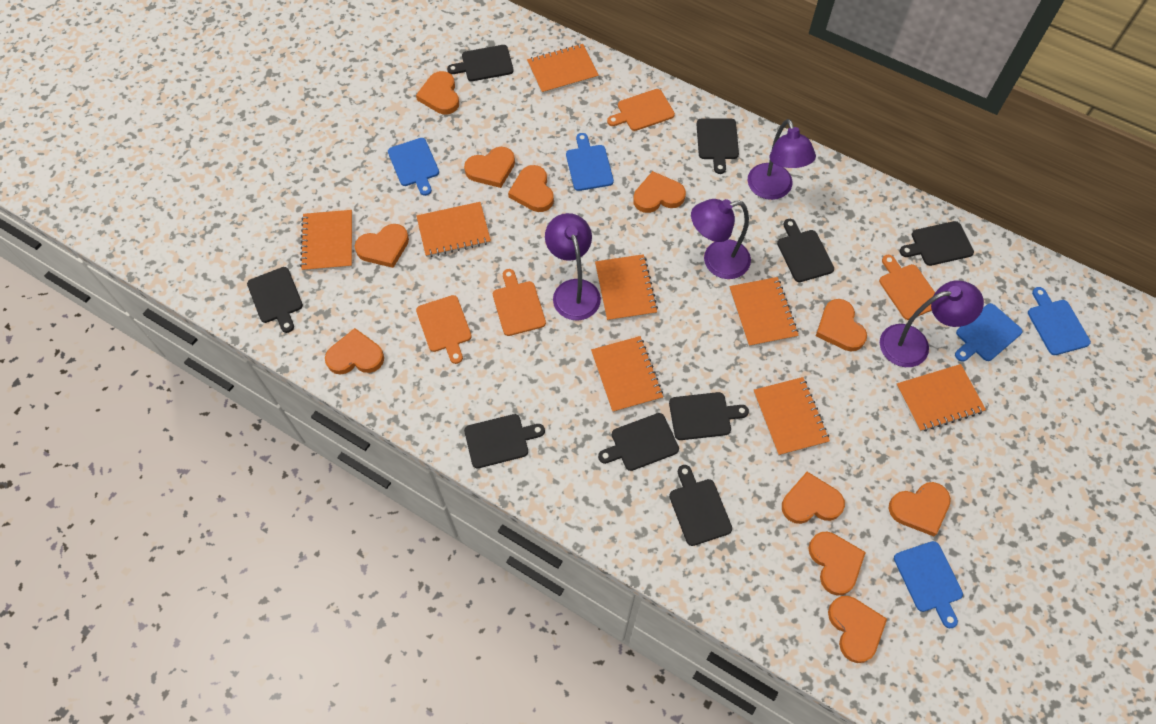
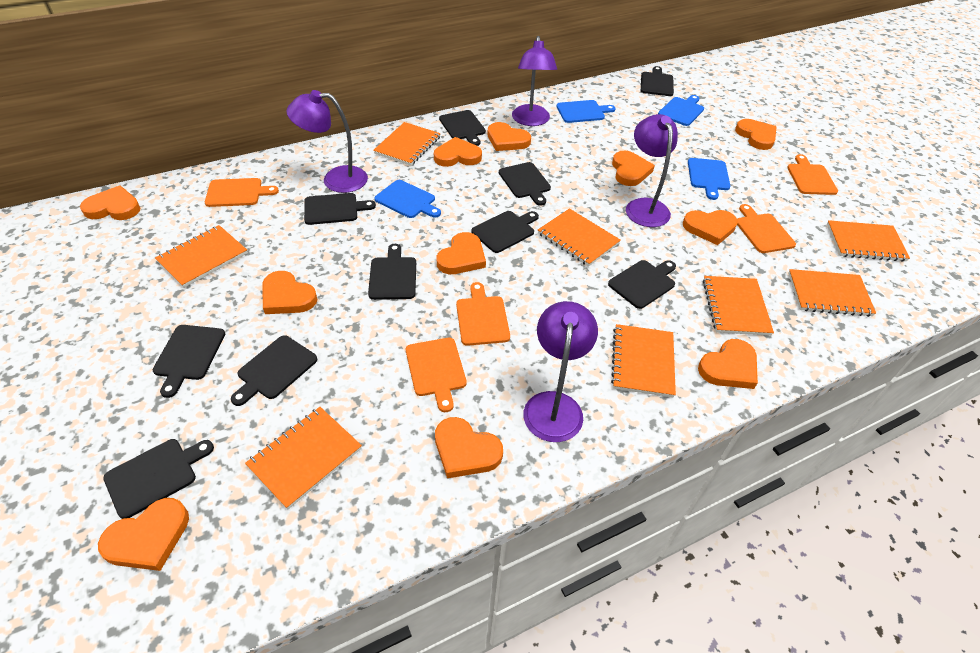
black cutting board: [247,267,303,333] [447,45,514,81] [464,414,545,468] [598,413,679,471] [669,392,749,440] [669,465,732,546] [697,118,739,174] [777,219,834,282] [900,221,974,266] = 9 -> [103,439,214,519] [153,325,225,398] [231,335,317,406] [304,193,376,225] [368,244,416,300] [439,110,486,146] [471,211,539,253] [499,162,551,206] [608,260,676,309] [641,66,674,96] = 10
blue cutting board: [388,138,439,196] [566,133,614,191] [894,541,963,628] [955,303,1022,362] [1028,287,1091,355] = 5 -> [374,180,441,218] [557,100,616,123] [658,95,704,126] [688,158,730,200] = 4
orange cutting board: [416,295,472,364] [493,269,546,336] [607,89,675,131] [879,255,935,320] = 4 -> [205,178,279,207] [406,338,467,412] [456,282,510,346] [737,204,796,253] [787,154,838,195] = 5

